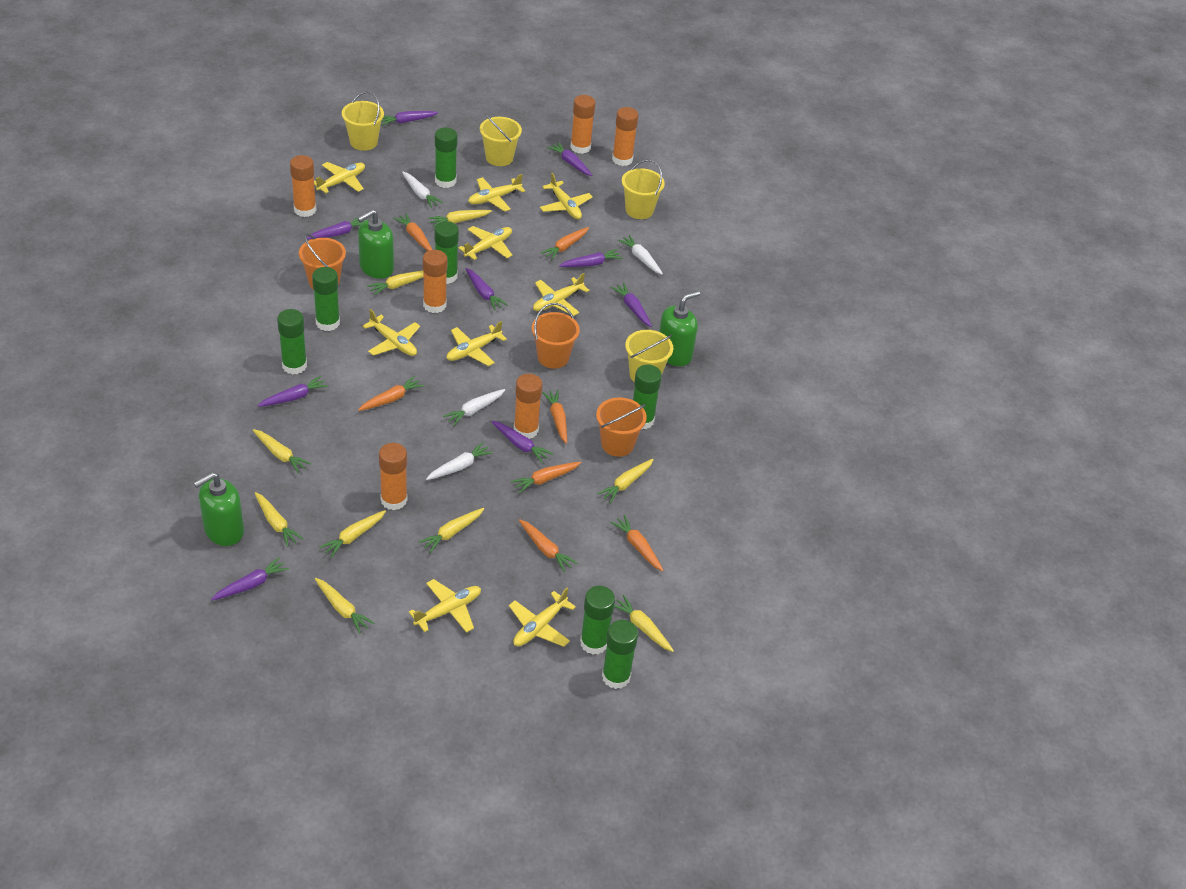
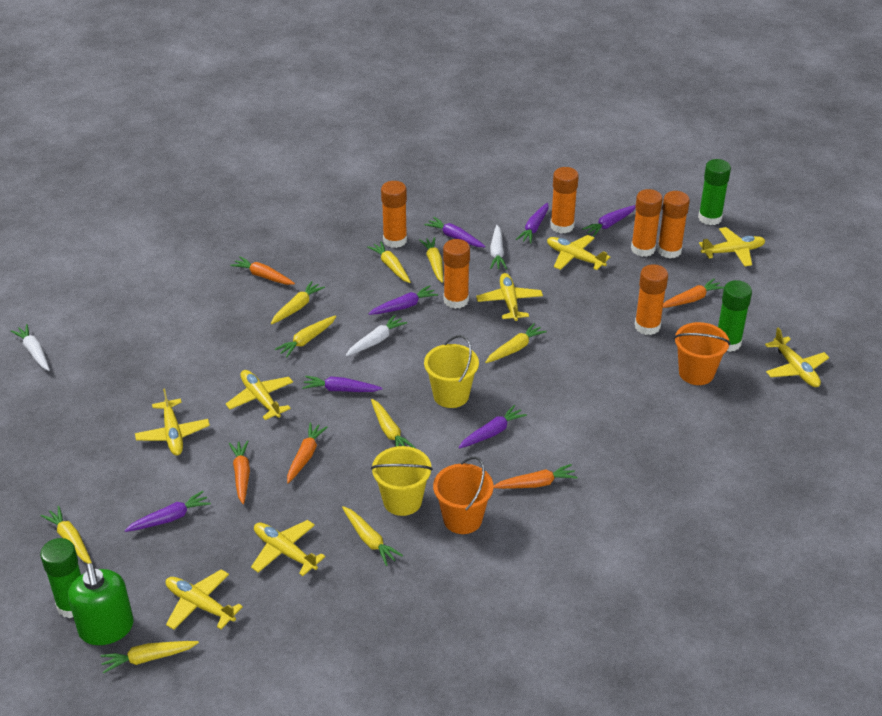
green glue stick: [277,309,307,375] [312,267,340,331] [434,221,459,284] [435,127,458,188] [580,586,615,655] [602,620,638,689] [633,365,662,430] = 7 -> [40,538,81,618] [698,159,731,225] [718,280,752,352] = 3
green soap dispenser: [194,472,244,546] [357,210,394,279] [659,291,700,366] = 3 -> [68,563,134,645] = 1
orange bucket: [299,234,346,290] [532,303,580,369] [596,397,647,457] = 3 -> [433,456,493,534] [674,322,730,385] = 2
orange carrot: [358,376,424,411] [393,213,432,251] [511,462,581,493] [519,519,577,572] [541,227,589,260] [542,390,567,444] [610,515,664,572] = 7 -> [229,440,250,504] [230,256,295,285] [287,423,328,483] [493,464,578,489] [663,278,724,308] = 5
purple carrot: [211,557,289,601] [257,376,329,407] [307,218,366,239] [381,111,438,126] [465,268,508,311] [491,421,553,463] [547,142,592,176] [559,249,623,267] [611,283,652,327] = 9 -> [124,491,211,532] [302,376,383,392] [368,285,438,315] [424,217,486,247] [458,405,527,449] [516,203,549,244] [582,205,636,237] = 7
white carrot: [402,171,443,208] [426,442,493,480] [443,389,505,426] [618,235,663,275] = 4 -> [11,324,50,371] [346,315,407,356] [490,225,507,269] = 3
yellow bucket: [342,91,384,151] [480,113,522,166] [622,159,665,219] [625,330,673,382] = 4 -> [371,446,433,516] [424,335,479,408] = 2
yellow plane: [314,162,365,193] [362,309,420,356] [409,579,481,633] [446,321,507,366] [459,226,512,260] [468,174,525,211] [509,588,576,647] [533,273,589,316] [540,173,593,219] = 9 -> [135,388,210,455] [166,569,243,630] [226,370,293,420] [251,520,325,576] [476,273,543,321] [547,235,610,270] [699,227,766,266] [765,328,829,387] = 8

